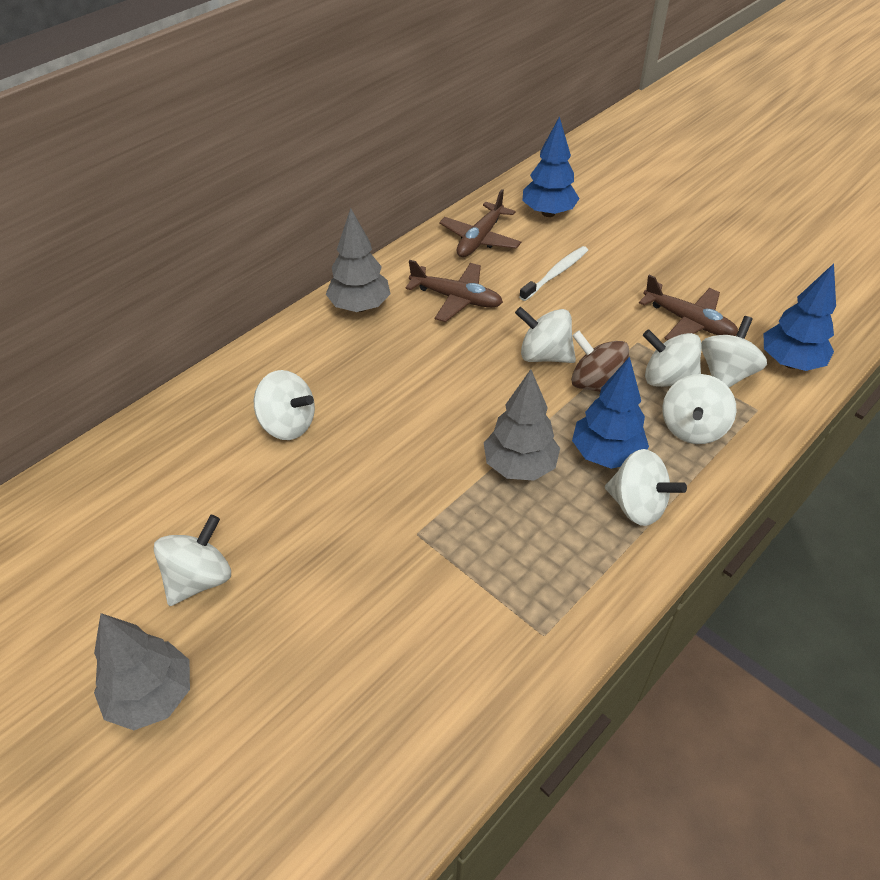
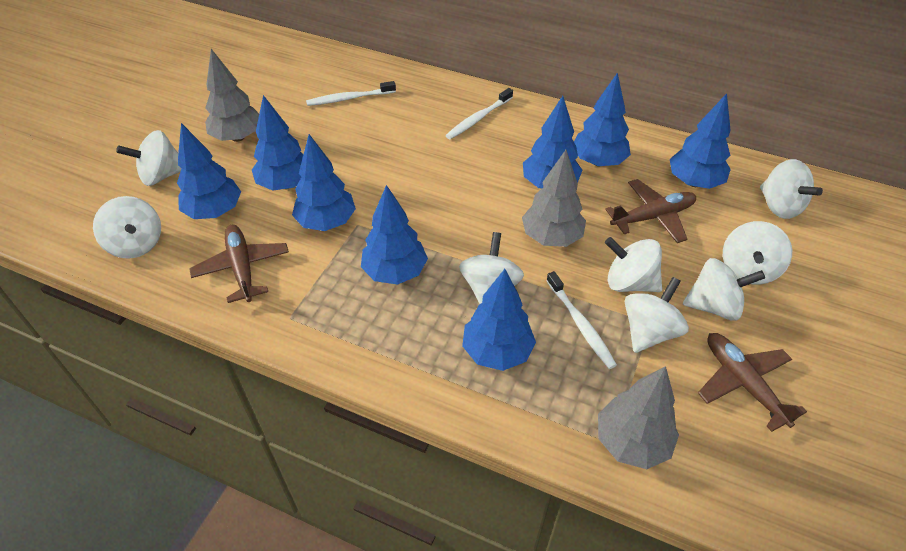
blue tree: [522,116,580,217] [572,356,649,469] [763,263,836,371] = 3 -> [177,123,241,219] [252,95,303,191] [292,134,356,231] [361,185,428,285] [462,269,536,371] [523,96,582,189] [574,72,631,166] [670,93,731,189] = 8
brown spinning top: [571,330,629,392] = 1 -> none = 0
white spinning top: [154,515,231,606] [254,370,315,440] [515,307,576,363] [605,449,687,526] [643,329,701,387] [662,374,736,444] [701,316,767,387] = 7 -> [93,196,161,259] [116,130,182,186] [459,232,524,304] [605,237,662,292] [625,277,689,353] [683,258,765,321] [723,221,792,285] [760,159,823,219] = 8
white toothbrush: [519,246,588,301] = 1 -> [306,81,396,106] [445,88,513,139] [546,271,617,369] = 3

